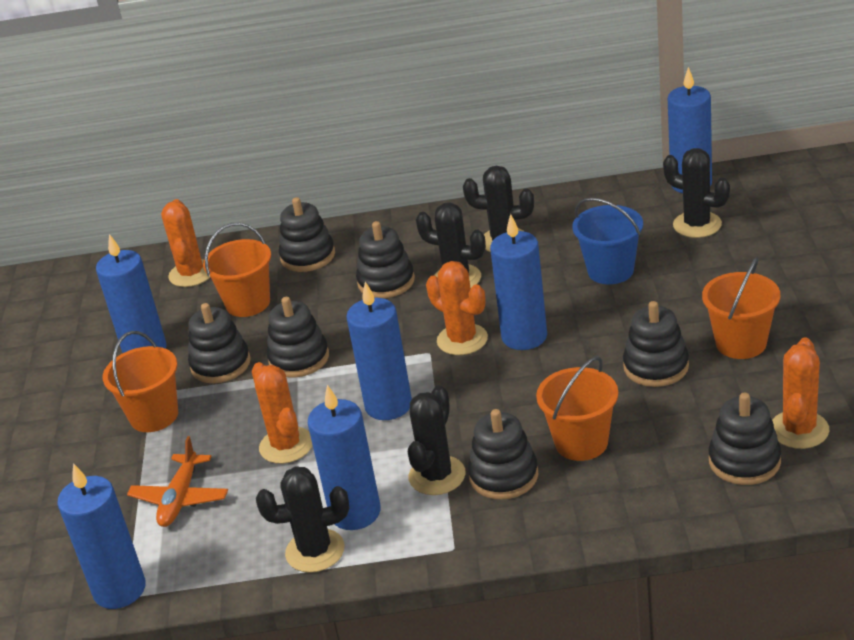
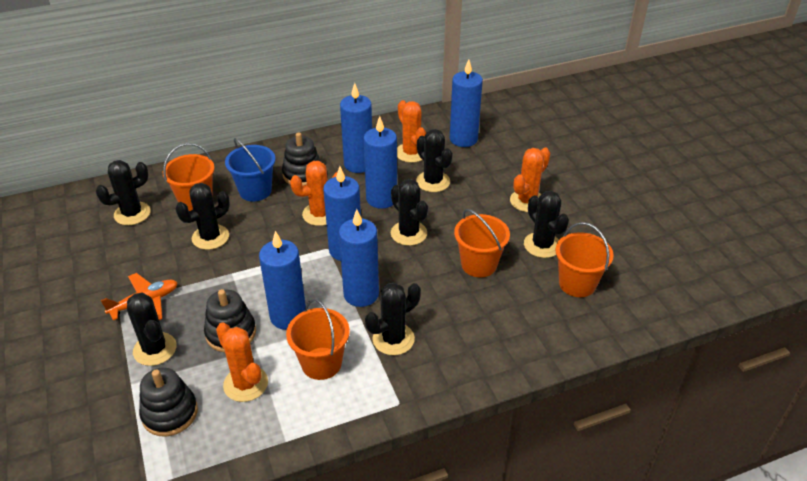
black cactus: [256,466,349,573] [408,385,466,495] [416,203,486,288] [463,166,534,252] [663,148,730,238] = 5 -> [96,160,151,225] [127,293,177,366] [176,183,230,250] [365,283,421,355] [391,179,428,246] [416,129,453,192] [524,191,569,258] = 7
black stacking toy: [188,303,251,383] [267,297,329,378] [279,197,335,272] [356,221,415,298] [468,409,538,500] [623,301,689,387] [708,393,781,485] = 7 -> [139,367,198,437] [204,289,256,352] [282,132,321,186] = 3

